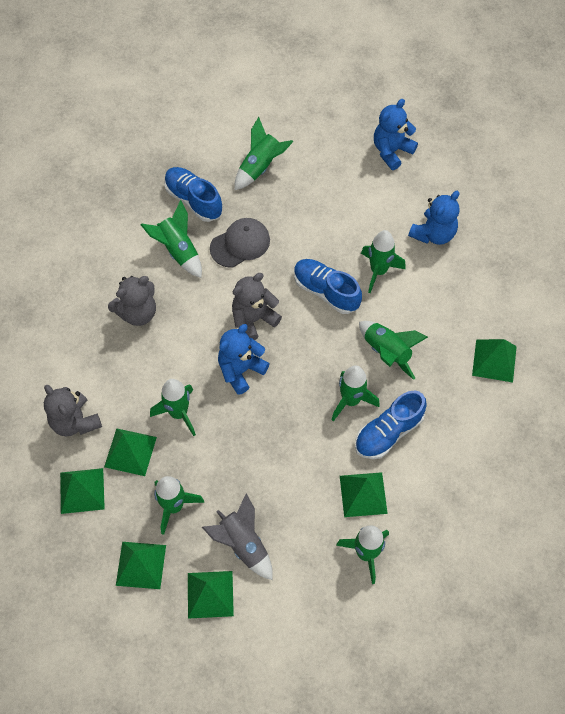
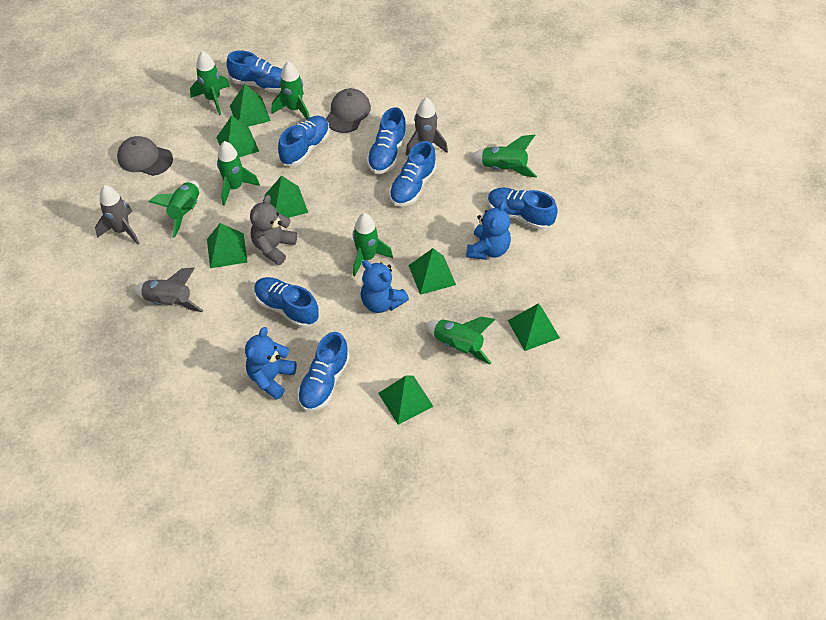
blue shoe: [164,167,223,222] [294,259,362,314] [355,390,427,459] = 3 -> [226,50,282,93] [254,277,319,328] [278,116,330,166] [297,332,350,411] [367,107,407,174] [389,141,437,206] [488,188,557,230] = 7
green pyramid: [60,468,105,514] [104,428,157,476] [116,542,166,589] [188,571,234,619] [340,472,388,517] [472,339,517,383] = 6 -> [207,223,248,268] [216,115,259,157] [230,84,271,127] [264,175,308,218] [378,376,434,425] [408,248,456,295] [508,303,560,351] = 7
green rocket: [141,200,202,278] [150,379,196,436] [154,476,204,535] [235,117,294,190] [332,365,380,421] [336,525,389,584] [359,321,428,380] [361,230,406,293] = 8 -> [149,180,200,238] [190,51,230,115] [217,141,260,206] [272,61,310,119] [353,213,393,277] [425,317,495,364] [469,134,537,178] = 7
grey cap: [210,218,270,268] = 1 -> [117,136,173,176] [326,88,371,133] = 2
grey rocket: [202,493,273,580] = 1 -> [95,185,140,244] [134,267,203,312] [406,97,448,156] = 3
grey teddy bear: [44,385,102,436] [108,276,156,326] [232,273,282,340] = 3 -> [250,195,297,265] = 1

